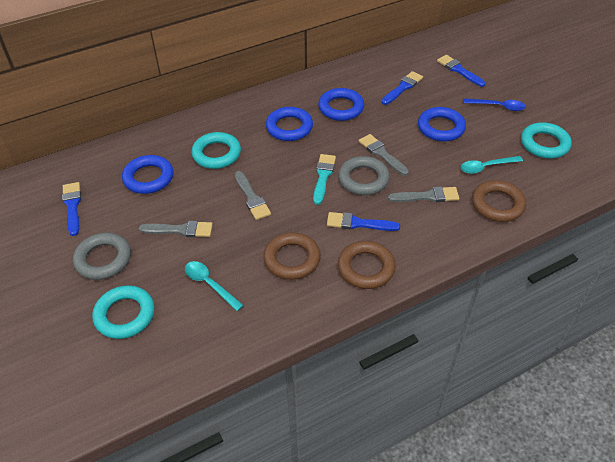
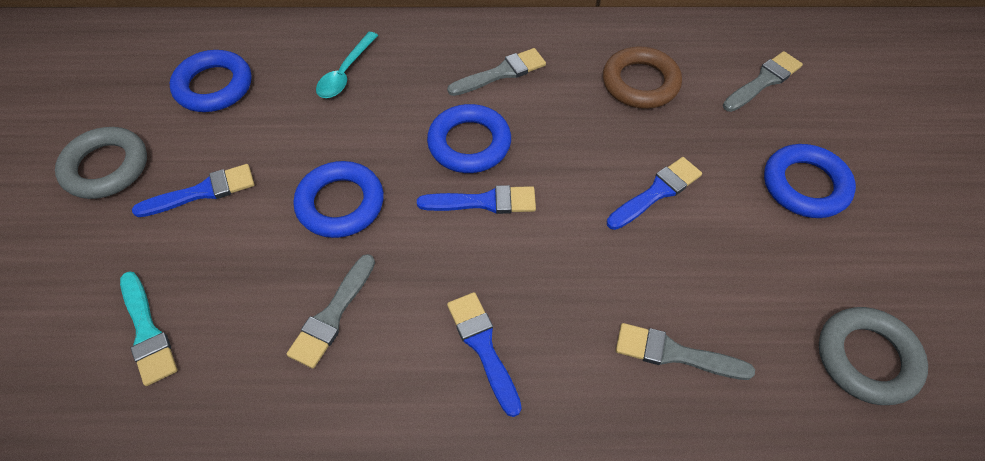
blue spoon: [463,98,526,111] = 1 -> none = 0
brown ring: [263,232,321,280] [338,241,396,289] [472,180,526,222] = 3 -> [603,46,682,109] = 1
turquoise ring: [92,285,155,339] [192,132,241,169] [521,122,572,158] = 3 -> none = 0
turquoise spoon: [185,261,244,311] [460,156,523,174] = 2 -> [316,32,378,98] = 1

